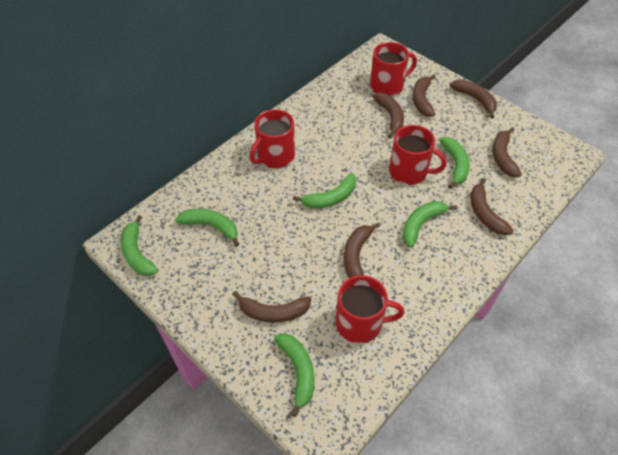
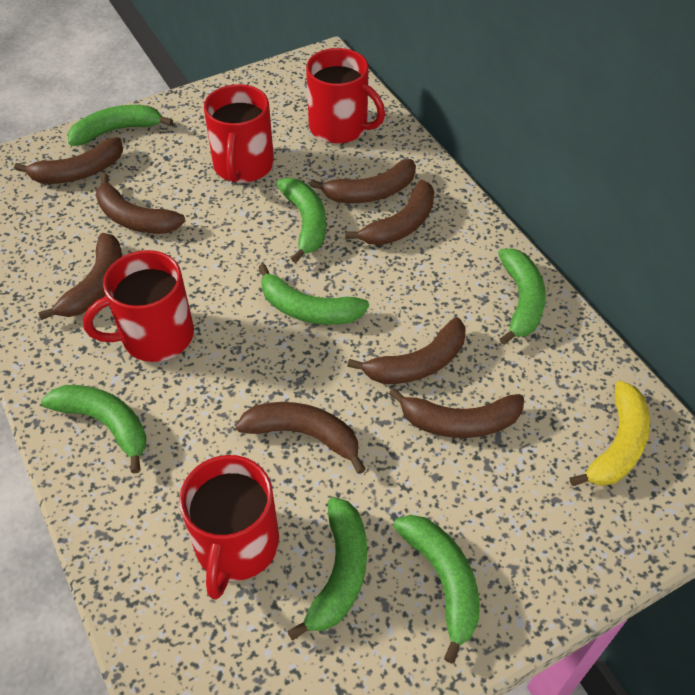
brown banana: [232,291,311,323] [344,223,380,278] [373,93,404,138] [413,74,436,117] [449,79,497,119] [470,178,514,235] [492,127,522,177] = 7 -> [14,137,123,184] [38,233,122,320] [96,173,185,234] [236,402,366,474] [310,159,416,203] [345,180,434,245] [347,318,466,384] [389,388,524,438] = 8
green banana: [121,215,158,276] [175,209,239,247] [274,333,315,417] [293,173,356,209] [402,201,457,247] [439,137,470,189] = 6 -> [41,385,146,474] [68,105,173,146] [258,264,369,325] [276,178,326,263] [287,497,367,641] [393,515,480,664] [498,249,546,345] = 7
yellow banana: none = 0 -> [570,381,650,486] = 1

